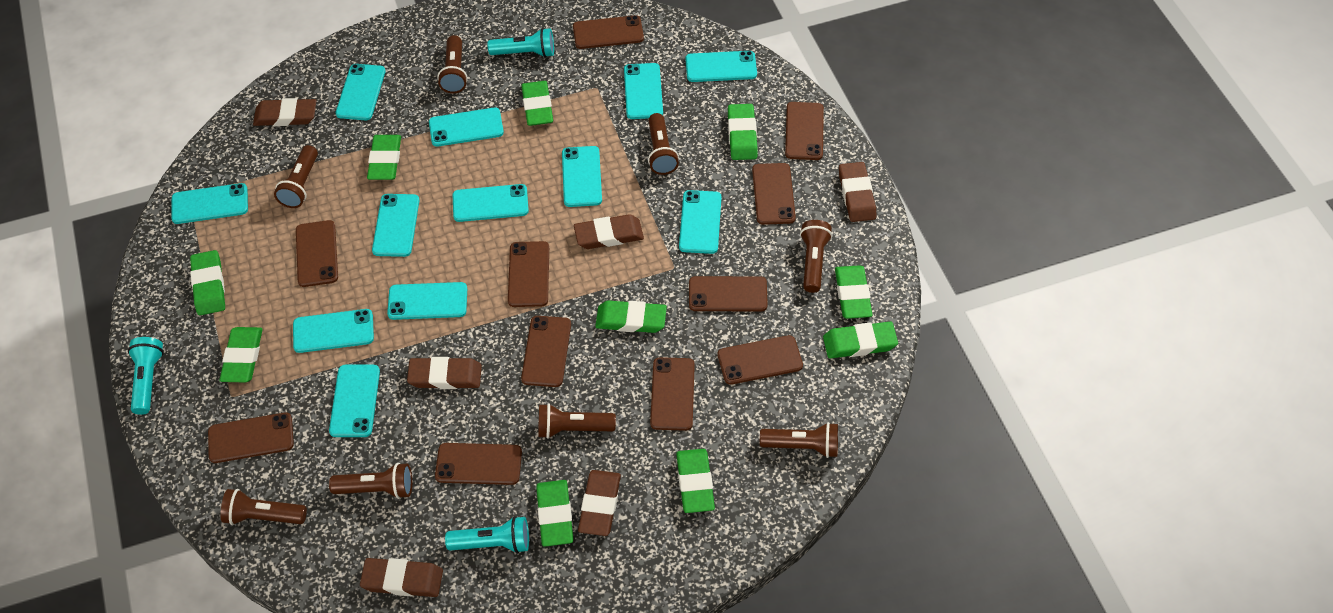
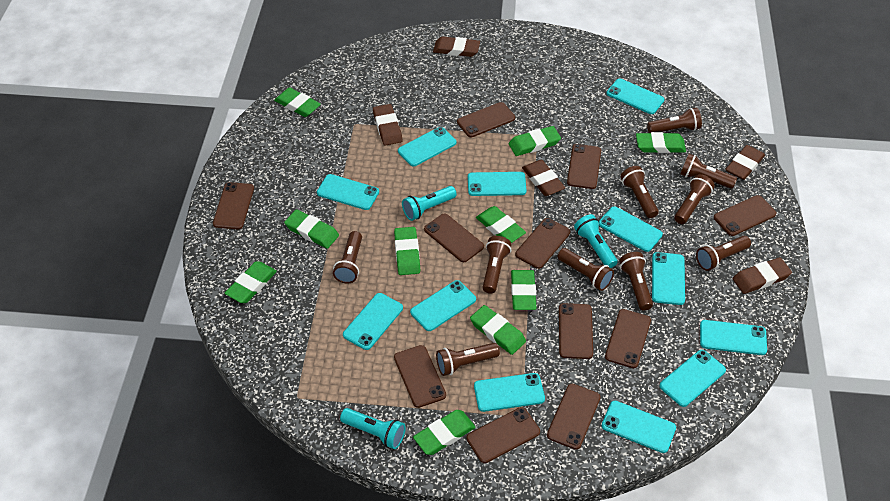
brown eraser: [253,98,316,126] [360,558,443,597] [407,357,482,389] [574,214,644,249] [578,470,621,536] [839,162,877,222] = 6 -> [373,104,403,146] [433,36,480,57] [522,160,565,196] [725,145,765,180] [733,257,792,294] = 5
brown flashlight: [221,489,307,525] [274,145,318,208] [329,463,412,499] [437,35,468,94] [538,403,616,439] [648,113,679,175] [760,422,838,458] [800,220,832,293] = 8 -> [333,231,362,284] [436,343,500,376] [482,236,512,293] [557,248,614,291] [619,252,653,311] [620,166,659,218] [647,107,702,133] [674,174,715,224] [680,154,737,189] [696,236,751,271] = 10

